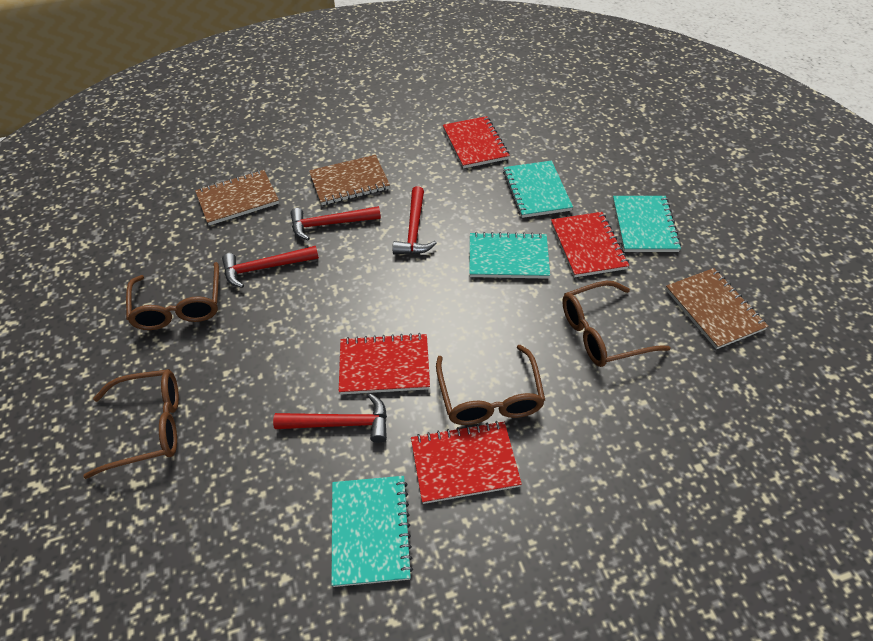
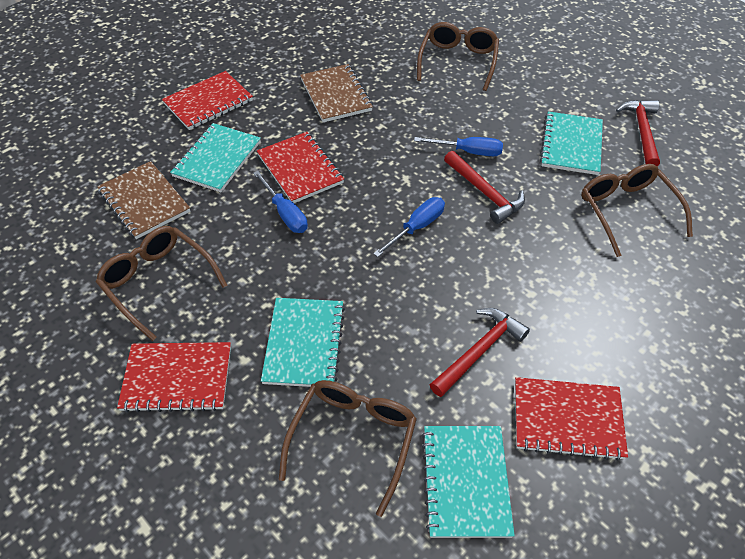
blue screwdriver: none = 0 -> [253,171,308,233] [373,197,445,257] [414,137,503,156] = 3
brown notebook: [195,170,279,225] [309,155,390,205] [665,268,768,349] = 3 -> [97,161,190,239] [300,64,373,122] = 2
red hammer: [222,246,319,288] [273,393,387,443] [290,206,381,240] [393,186,437,254] = 4 -> [429,308,530,397] [444,151,525,224] [616,100,660,166] = 3

